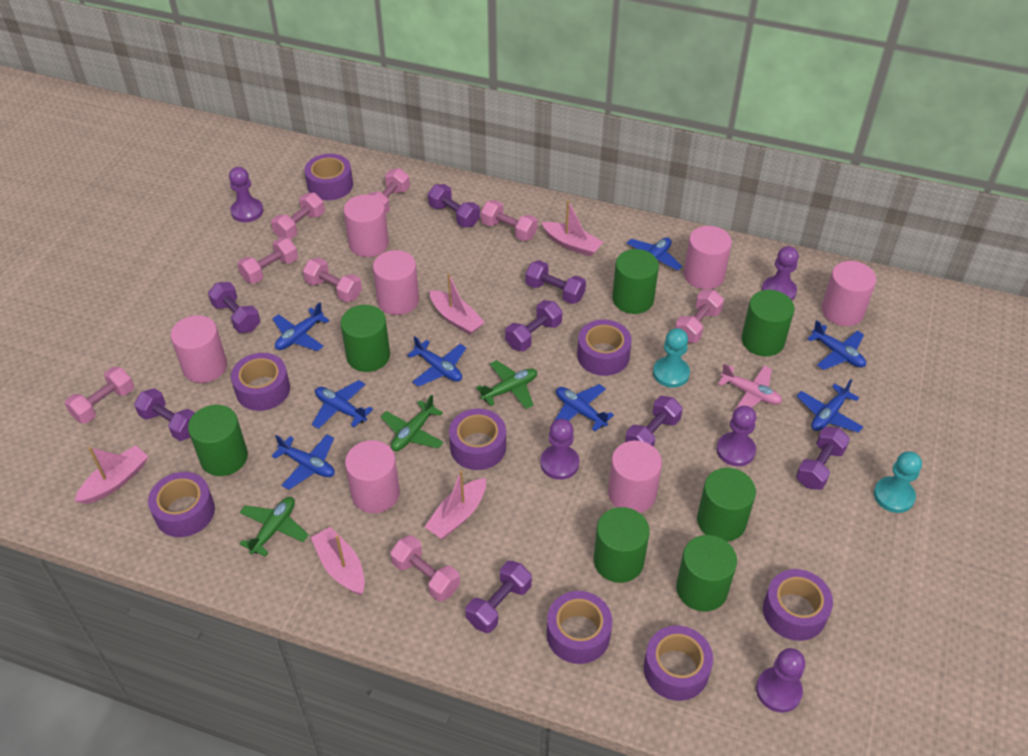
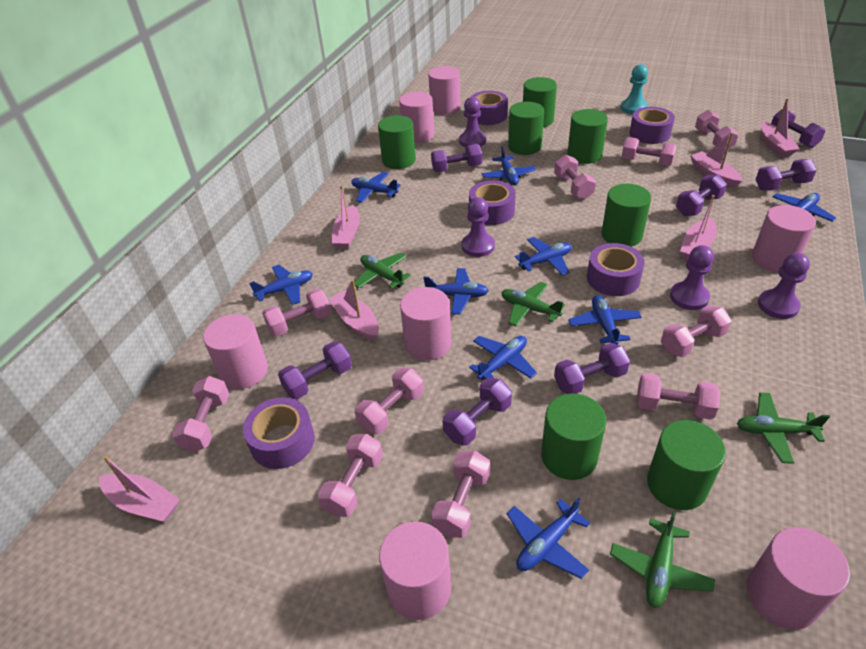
blue plane: [272,302,330,351] [272,434,335,490] [312,380,373,429] [407,336,466,387] [554,384,614,432] [627,237,682,271] [797,379,863,433] [807,320,866,370] = 8 -> [249,265,313,305] [351,172,401,203] [423,268,489,315] [469,336,537,381] [482,146,537,185] [507,497,590,579] [515,237,572,275] [568,295,642,345] [772,193,836,222] = 9
green plane: [239,497,309,557] [381,394,444,451] [476,360,537,409] = 3 -> [355,253,411,289] [501,282,565,327] [610,511,715,608] [737,393,830,464] = 4
pink boat: [75,445,148,504] [311,527,365,595] [424,470,486,539] [430,273,485,335] [541,200,603,257] = 5 -> [99,455,180,522] [329,279,379,341] [331,185,360,249] [680,195,717,260] [690,132,742,188] [761,98,800,157] = 6
pink dumbbell: [64,367,134,424] [237,237,298,284] [271,193,325,239] [303,258,362,302] [368,168,410,214] [390,535,460,602] [481,200,538,241] [675,290,724,343] = 8 -> [172,376,229,452] [262,289,331,337] [318,434,383,517] [354,368,424,434] [431,451,490,538] [554,155,596,199] [622,137,677,166] [637,373,720,420] [661,305,732,357] [695,110,739,148] = 10
pink plane: [718,364,782,411] = 1 -> none = 0
purple dumbbell: [134,388,195,441] [208,282,260,333] [428,184,480,228] [465,561,532,633] [505,300,563,351] [525,260,586,304] [625,396,683,447] [796,427,850,490] = 8 -> [278,341,352,399] [431,144,482,172] [443,378,512,446] [554,343,630,394] [676,174,727,216] [755,159,817,191] [771,109,825,148] = 7
purple pawn: [229,167,263,222] [540,419,579,480] [716,406,756,466] [756,648,805,713] [762,246,799,300] = 5 -> [459,97,486,147] [461,197,495,257] [670,245,714,310] [758,253,810,319] = 4
purple tape: [148,472,215,537] [231,353,290,411] [304,154,353,200] [449,408,506,470] [547,591,612,664] [577,319,632,376] [644,625,713,701] [763,569,833,641] = 8 -> [243,397,315,469] [469,180,516,225] [471,91,508,125] [587,243,645,296] [630,107,675,144] = 5
turquoise pawn: [653,328,690,388] [874,451,922,513] = 2 -> [621,64,648,114] = 1

